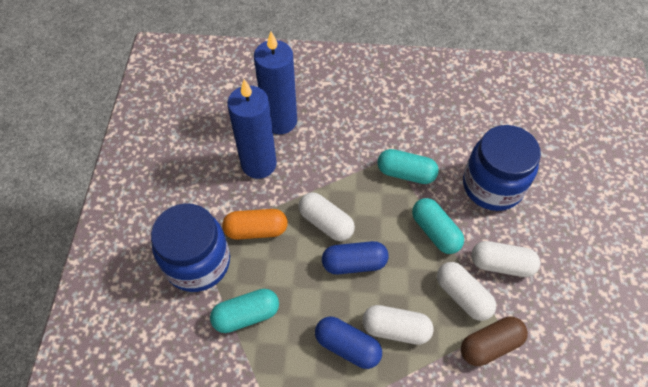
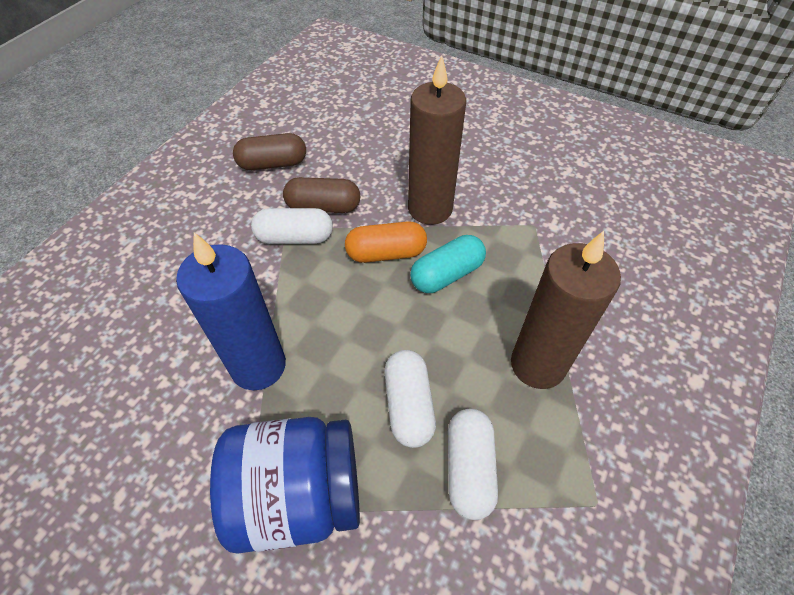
blue candle: [227,79,277,179] [254,32,297,134] = 2 -> [176,233,286,390] = 1
blue capsule: [315,317,382,369] [322,241,389,274] = 2 -> none = 0
blue jar: [151,203,230,292] [463,125,541,211] = 2 -> [210,417,360,554] = 1
brown candle: none = 0 -> [408,55,466,225] [511,231,621,389] = 2
brown capsule: [461,316,528,366] = 1 -> [233,133,306,170] [283,177,360,213] = 2
turquoise capsule: [210,289,279,333] [377,149,439,184] [412,198,464,254] = 3 -> [410,235,486,293] = 1
white capsule: [298,192,355,241] [362,305,434,345] [437,262,496,321] [471,241,540,277] = 4 -> [251,208,333,244] [384,350,436,448] [448,409,498,520] = 3

